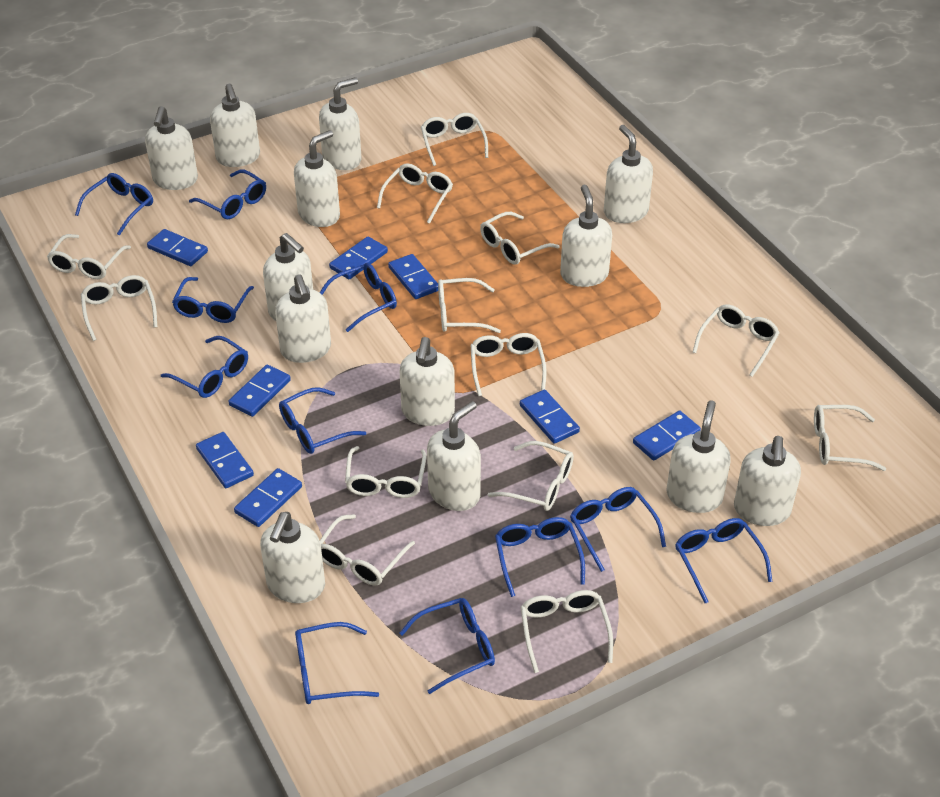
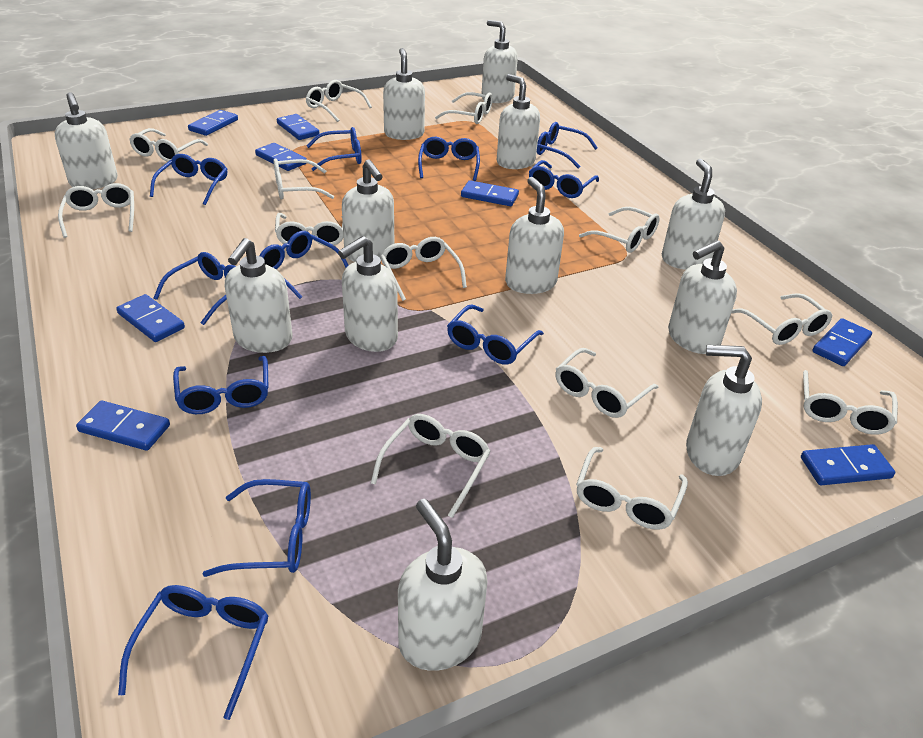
white soap dispenser: [145,106,198,190] [210,84,260,167] [260,512,325,603] [263,233,313,321] [275,274,331,363] [294,130,340,227] [319,77,361,170] [400,337,455,426] [427,401,481,511] [560,184,612,287] [604,125,653,223] [667,400,731,513] [734,436,801,526] = 13 -> [55,92,118,189] [225,238,292,353] [338,236,398,352] [342,159,394,262] [383,48,425,140] [398,499,487,671] [482,20,518,103] [497,74,540,169] [505,177,564,294] [662,158,725,270] [668,240,737,354] [686,345,762,476] = 12

